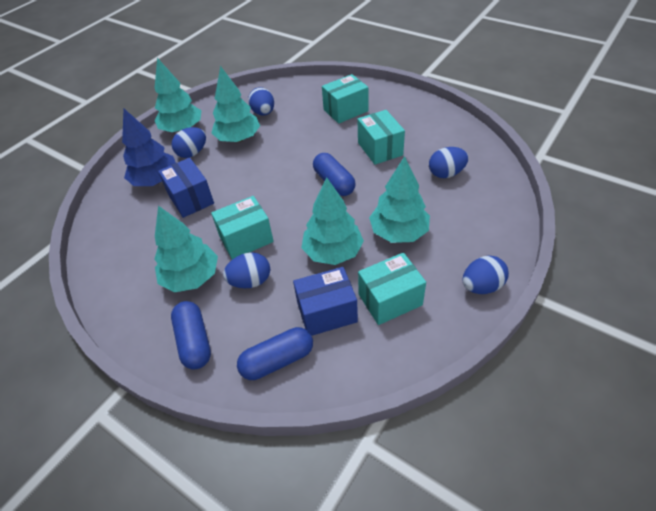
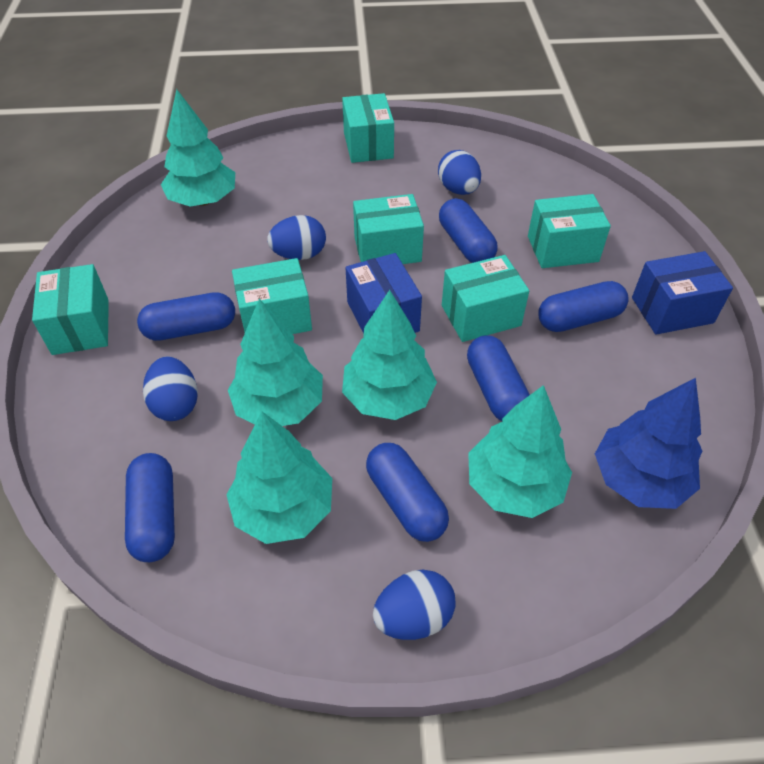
blue capsule: [171,301,211,370] [237,327,313,380] [313,153,356,196] = 3 -> [125,453,175,562] [137,292,235,341] [366,443,449,542] [439,198,498,263] [467,335,530,421] [538,281,628,332] = 6
blue egg: [171,127,206,158] [223,252,270,288] [248,87,274,116] [429,147,468,178] [463,256,509,294] = 5 -> [143,357,198,421] [267,215,326,260] [373,570,456,640] [438,150,481,195] = 4
turquoise box: [211,196,274,259] [322,74,368,124] [358,110,405,165] [358,252,426,325] = 4 -> [32,264,109,355] [232,258,312,334] [342,93,394,163] [353,194,424,264] [442,255,529,342] [528,194,611,268] = 6

